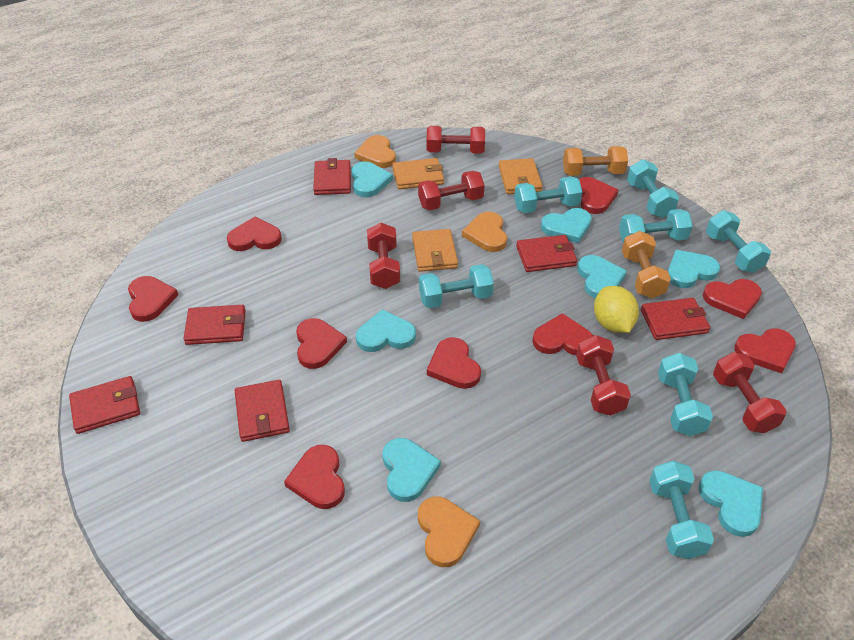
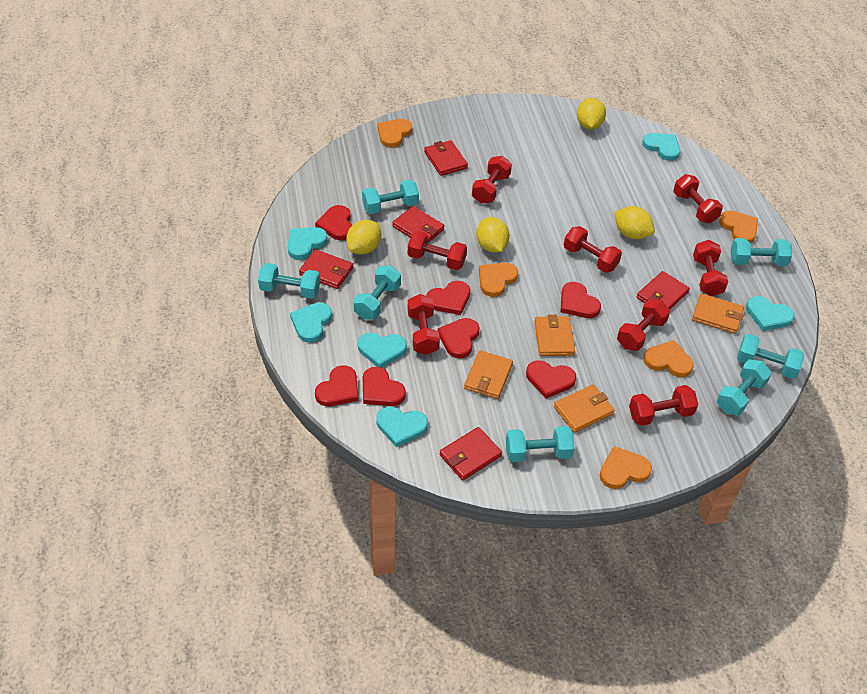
orange dumbbell: [563,146,628,176] [622,231,671,299] = 2 -> none = 0
orange heart: [354,135,396,168] [418,497,480,567] [462,212,507,252] = 3 -> [377,119,412,148] [479,263,518,297] [600,446,652,489] [644,340,694,377] [719,211,758,243] = 5
orange wallet: [392,158,444,189] [412,229,458,272] [499,158,543,194] = 3 -> [464,350,513,399] [534,314,575,356] [554,384,615,433] [692,293,744,334] = 4
red dumbbell: [367,223,400,289] [418,171,485,210] [427,126,485,154] [576,335,631,416] [713,352,787,433] = 5 -> [408,231,467,270] [408,294,440,355] [472,156,512,204] [564,226,622,273] [617,299,670,351] [629,385,698,426] [673,174,723,223] [693,240,728,296] = 8
red heart: [128,276,178,322] [227,217,282,251] [284,445,345,509] [296,318,347,369] [427,337,481,389] [532,313,593,355] [579,177,618,214] [703,279,762,319] [734,328,796,373] = 9 -> [315,205,352,240] [315,365,359,406] [362,367,406,406] [426,281,470,315] [438,318,480,359] [526,360,576,399] [560,282,601,318] = 7
red wallet: [69,376,140,434] [184,305,246,345] [235,380,290,442] [313,158,351,195] [516,235,577,272] [641,298,710,340] = 6 -> [299,249,353,289] [392,206,445,243] [424,140,468,176] [440,427,502,480] [636,271,690,309] = 5
turquoise heart: [352,162,393,197] [356,309,416,352] [383,438,441,502] [541,208,592,243] [577,255,627,298] [668,250,720,288] [699,470,763,537] = 7 -> [288,227,328,260] [290,303,332,343] [358,333,407,368] [376,407,428,447] [642,133,680,161] [746,296,795,331] = 6
yellow lemon: [594,286,639,333] = 1 -> [346,220,381,255] [476,217,509,253] [577,98,606,129] [614,206,655,239] = 4

